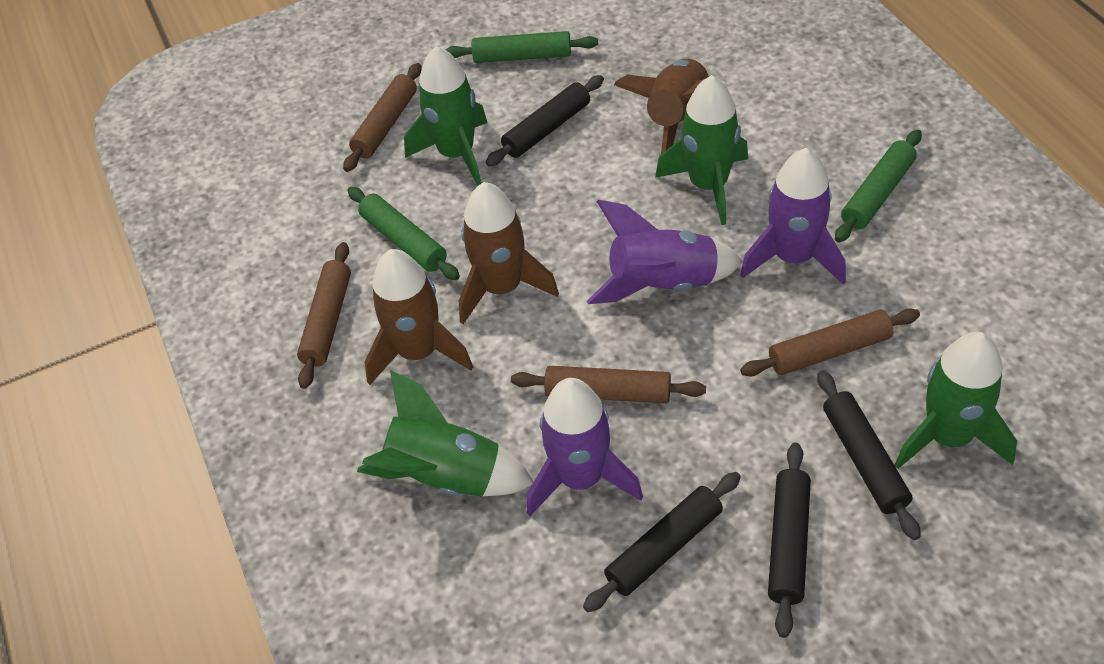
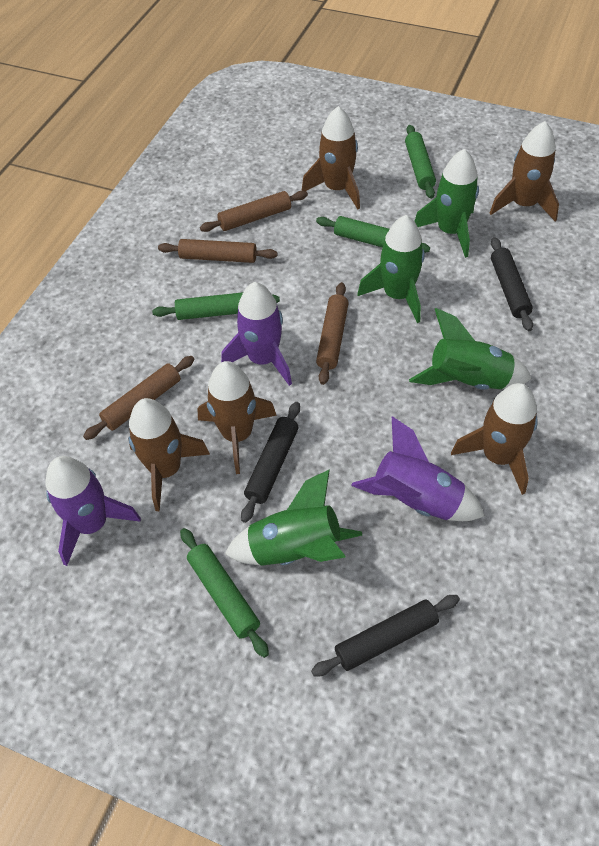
black rolling pin: [486,75,604,166] [583,472,741,612] [768,442,811,638] [817,371,920,540] = 4 -> [241,402,300,523] [311,595,460,676] [491,237,533,331] = 3
brown rocket: [365,249,473,385] [459,182,559,324] [614,59,709,154] = 3 -> [128,398,210,511] [197,361,277,474] [302,106,360,209] [451,383,538,495] [490,121,559,222] = 5
green rolling pin: [347,187,460,280] [445,31,598,63] [835,130,922,243] = 3 -> [152,292,280,320] [180,528,269,658] [316,216,430,253] [405,125,436,199] = 4

